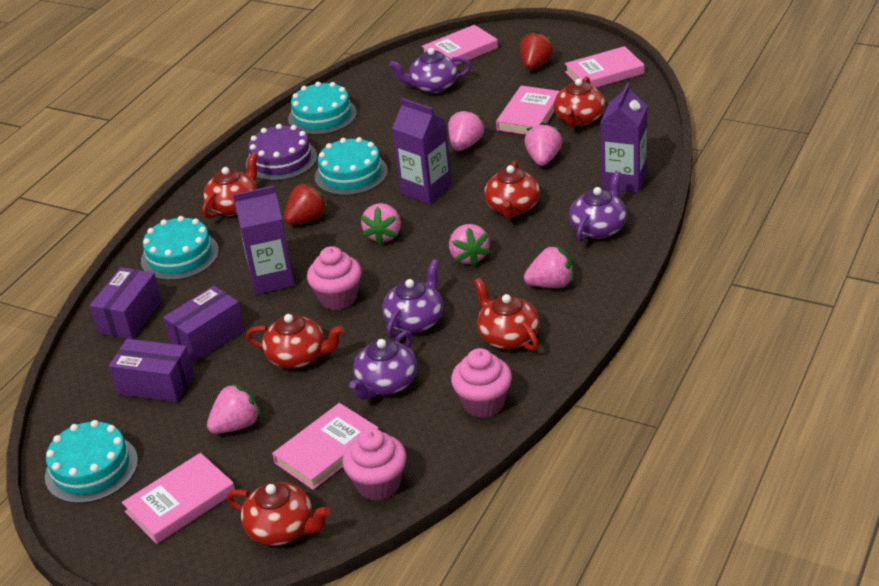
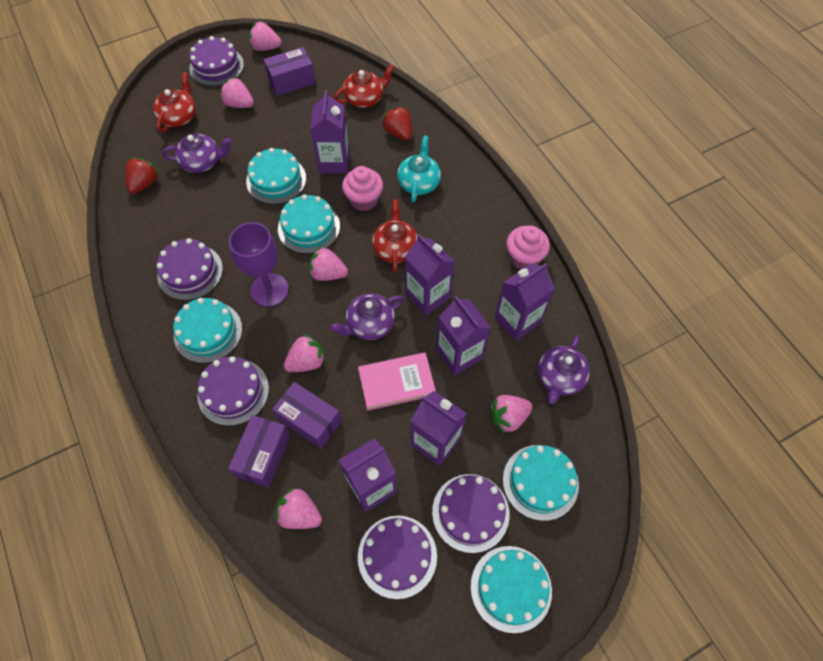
pink book: [122,453,235,544] [272,403,379,490] [422,25,498,65] [496,86,560,135] [565,46,644,88] = 5 -> [358,352,436,411] = 1
pink cupcake: [307,246,361,310] [342,428,407,501] [451,348,512,418] = 3 -> [342,166,383,211] [506,226,550,270] = 2
purple cake: [246,124,317,181] = 1 -> [157,238,223,300] [189,36,244,86] [197,356,269,426] [358,516,437,599] [432,474,509,553] = 5
purple carton: [233,186,295,294] [392,98,452,204] [600,83,647,193] = 3 -> [310,90,350,173] [338,439,397,512] [404,235,455,316] [411,391,467,466] [436,296,491,375] [495,263,555,341] = 6
purple goblet: none = 0 -> [229,222,289,307] = 1
purple teapot: [350,330,417,400] [382,259,443,338] [389,48,471,93] [569,171,627,242] = 4 -> [162,134,232,173] [330,294,404,340] [538,335,590,404] = 3
red teapot: [202,152,258,219] [227,482,330,546] [246,314,344,368] [474,278,540,351] [484,161,540,219] [553,76,605,127] = 6 -> [153,72,196,132] [334,64,394,108] [372,199,417,273] = 3
turquoise cake: [45,420,138,503] [141,216,219,281] [288,82,357,135] [315,137,388,195] = 4 -> [173,298,242,363] [246,148,306,204] [278,194,340,254] [471,546,552,633] [503,445,579,521] = 5
turquoise teapot: none = 0 -> [397,135,441,203] = 1

